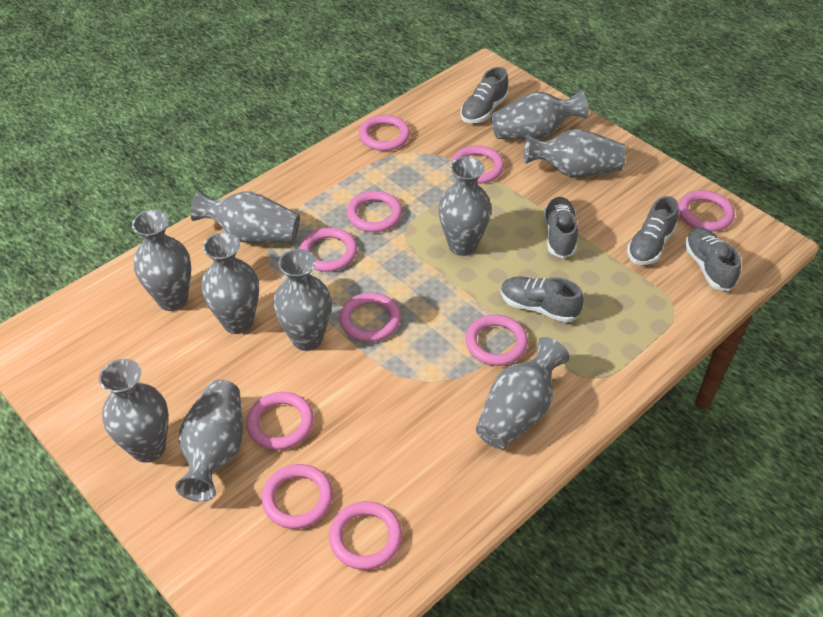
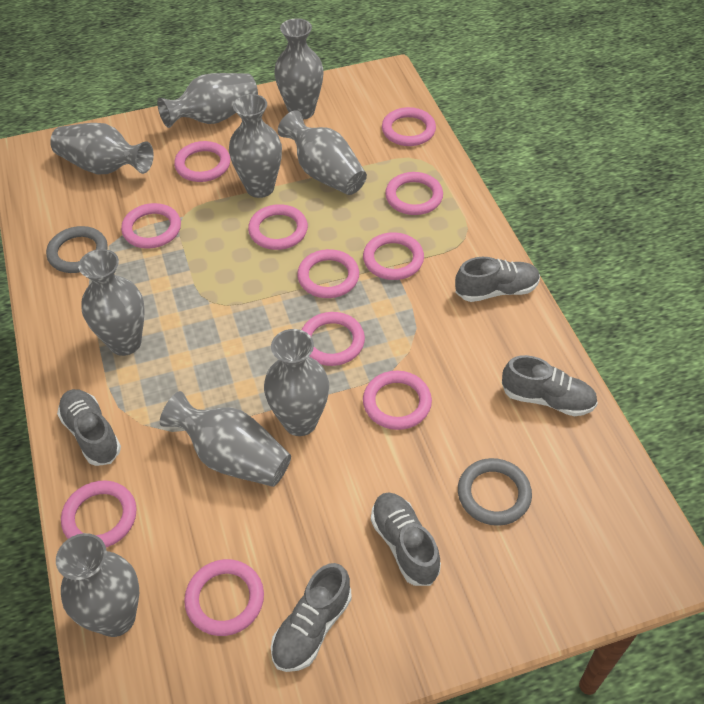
grey ring: none = 0 -> [46,226,108,273] [458,458,532,526] = 2
grey vase: [99,359,169,463] [132,210,191,311] [175,380,243,502] [191,190,300,243] [201,232,259,334] [273,249,331,351] [438,156,492,256] [476,337,570,449] [491,90,589,139] [524,129,626,177] = 10 -> [50,123,154,174] [56,533,139,637] [78,249,145,356] [157,73,258,128] [160,391,291,487] [229,94,282,198] [264,329,329,436] [274,18,324,120] [278,110,367,195] = 9
pink ring: [246,392,314,450] [261,464,333,529] [300,228,357,272] [329,501,402,570] [339,293,401,342] [347,191,402,232] [359,115,410,151] [451,145,504,184] [465,315,528,366] [678,190,735,232] = 10 -> [61,480,137,547] [121,203,181,249] [174,141,230,182] [184,559,264,636] [248,204,308,250] [297,249,359,298] [302,312,365,366] [363,232,424,280] [363,371,432,430] [382,107,436,146] [385,172,443,215] = 11

